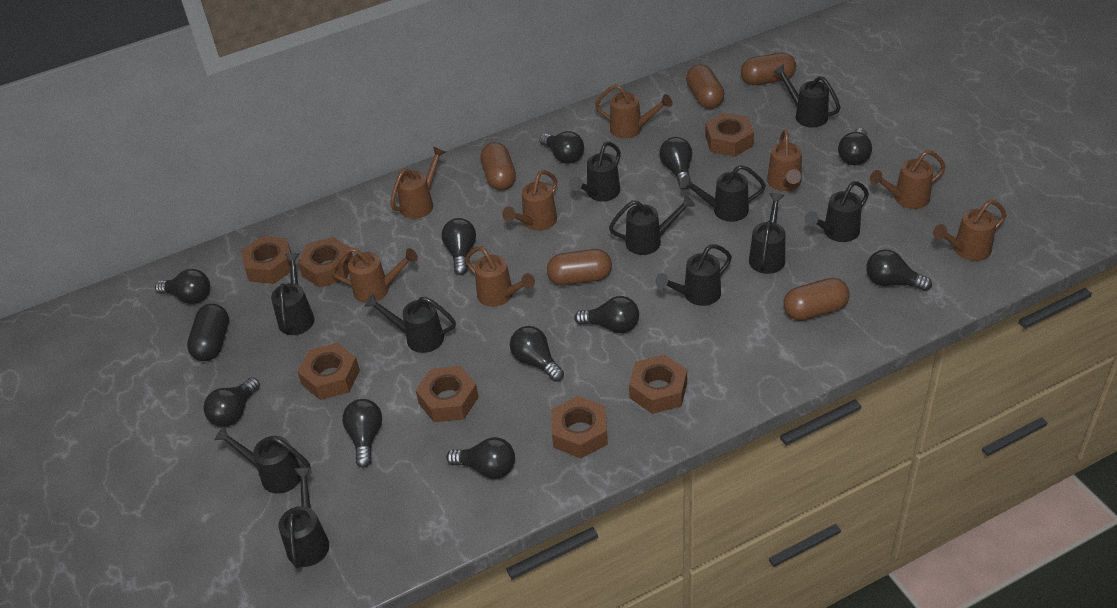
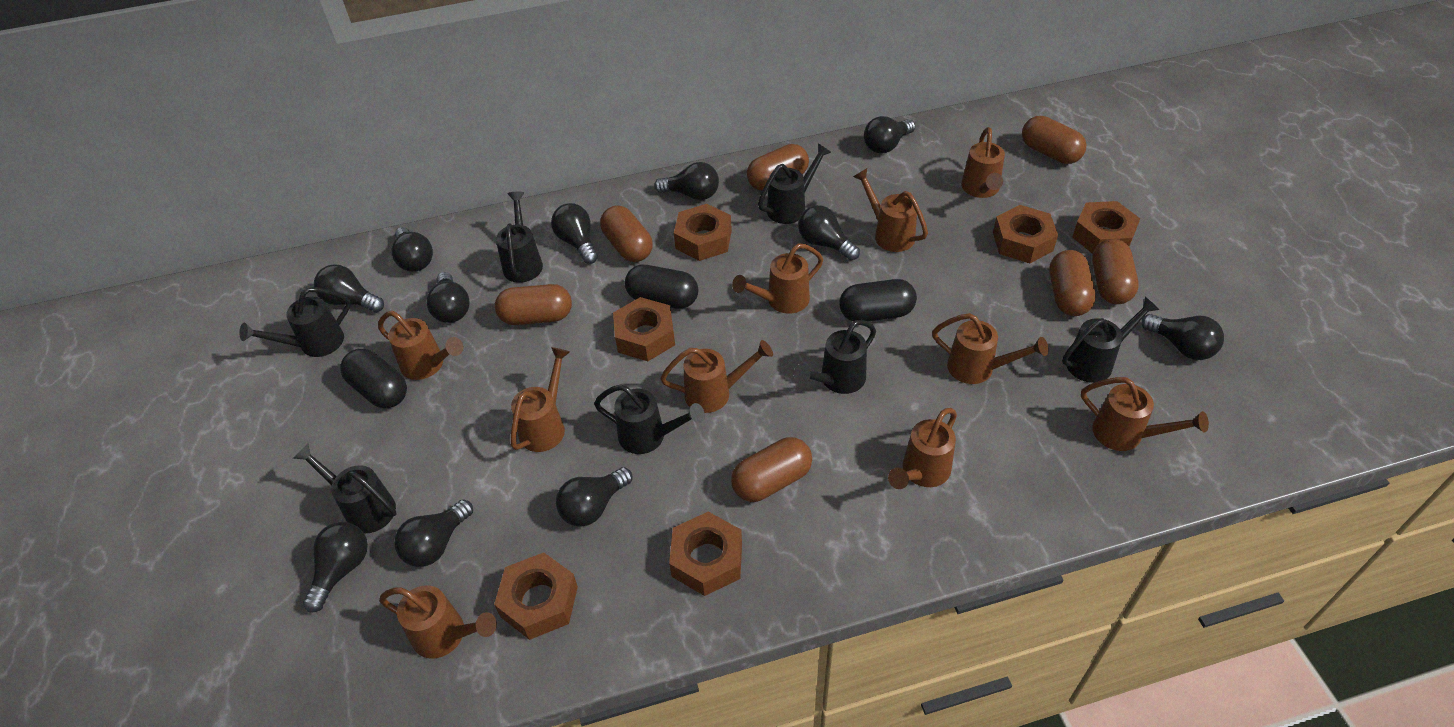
black capsule: [187,304,229,361] = 1 -> [340,349,407,408] [625,265,698,309] [839,279,917,321] = 3
black watering can: [214,426,310,494] [271,253,314,335] [278,467,329,568] [365,293,456,353] [569,142,621,201] [609,195,695,255] [655,244,732,306] [680,165,766,222] [749,193,785,274] [773,64,841,127] [805,181,869,242] = 11 -> [239,287,351,357] [293,444,396,533] [496,192,543,283] [594,384,705,454] [758,144,831,224] [793,320,876,394] [1062,297,1160,383] = 7
brown capsule: [481,142,516,190] [547,249,612,285] [686,64,725,109] [741,53,796,85] [783,278,849,321] = 5 -> [495,284,572,325] [600,206,653,262] [731,437,812,502] [747,144,809,191] [1022,116,1087,164] [1049,250,1096,316] [1092,239,1139,304] = 7
brown nut: [241,236,291,284] [298,237,353,288] [298,343,360,400] [416,366,479,422] [551,396,608,458] [629,354,687,414] [705,112,754,157] = 7 -> [494,553,578,640] [613,297,675,361] [669,512,742,596] [674,204,732,261] [993,205,1058,263] [1072,201,1140,254] = 6
brown watering can: [331,248,418,303] [390,146,445,219] [465,246,535,307] [502,170,557,231] [595,84,672,138] [767,130,802,191] [870,150,946,209] [933,200,1006,261] = 8 -> [378,311,463,380] [379,585,497,659] [511,347,570,452] [660,340,773,413] [732,243,823,314] [853,168,928,252] [888,408,957,489] [932,313,1048,384] [961,127,1005,198] [1081,377,1209,451] = 10

